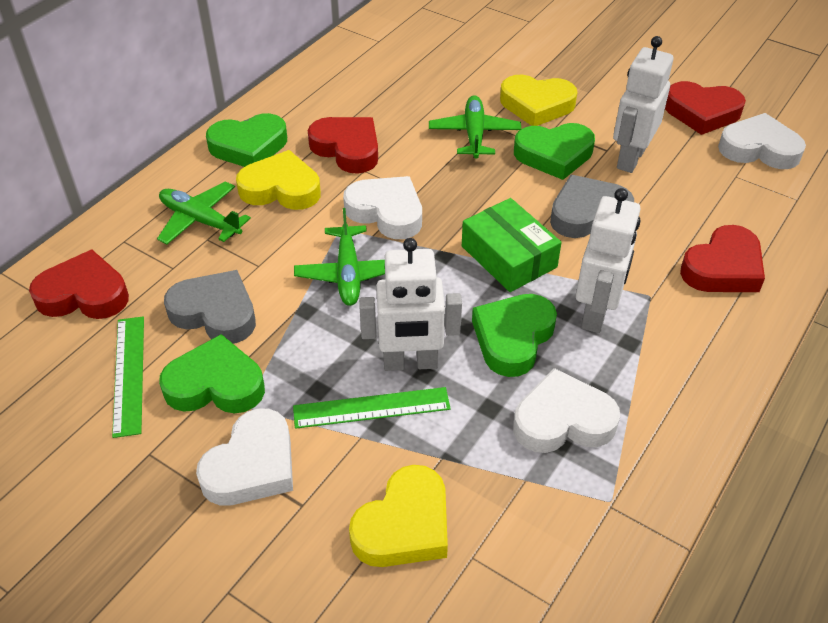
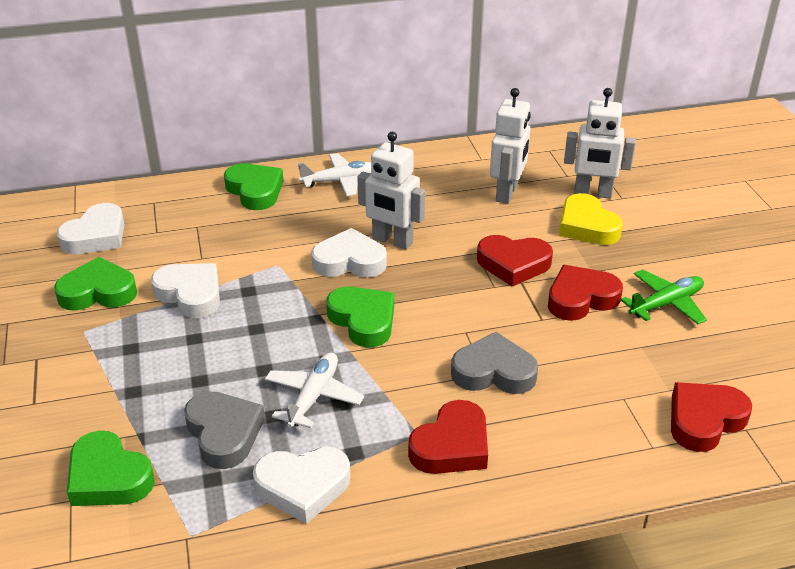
green box: [462,198,562,292] = 1 -> none = 0
green plane: [157,181,251,244] [294,208,385,306] [429,95,521,159] = 3 -> [621,269,707,324] = 1
green ruler: [112,317,144,438] [293,387,451,429] = 2 -> none = 0
white plane: none = 0 -> [265,353,364,428] [298,153,371,196] = 2
yellow heart: [236,150,321,210] [349,465,448,567] [500,75,578,126] = 3 -> [559,193,623,245] = 1

